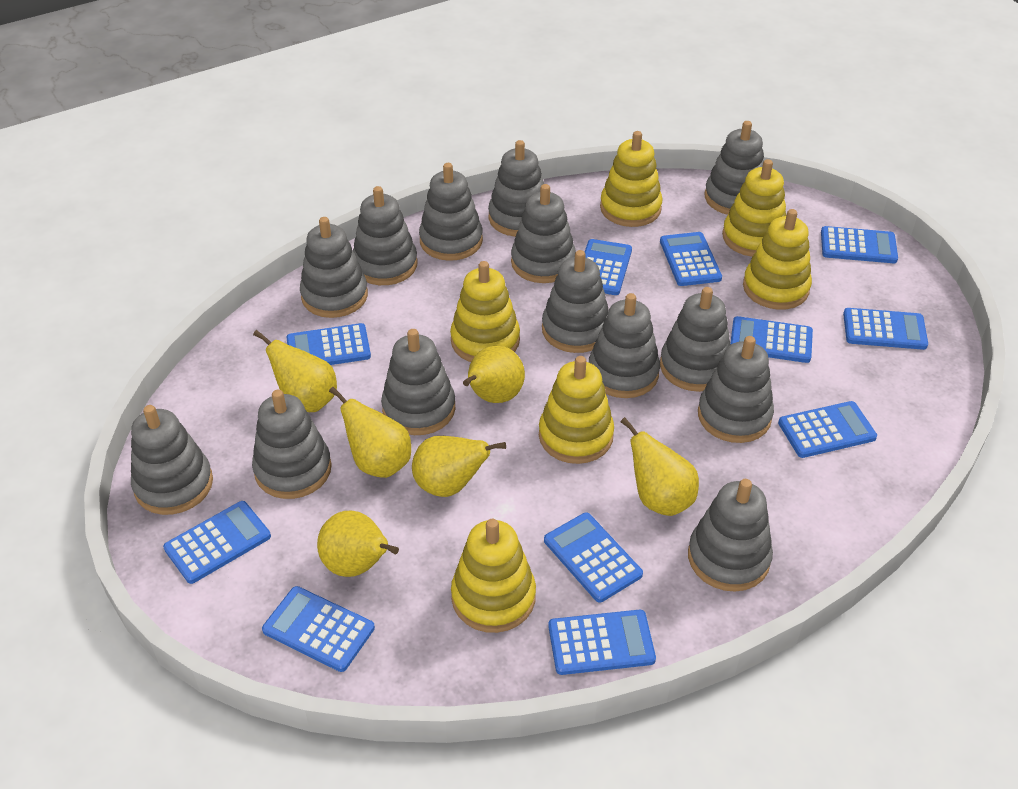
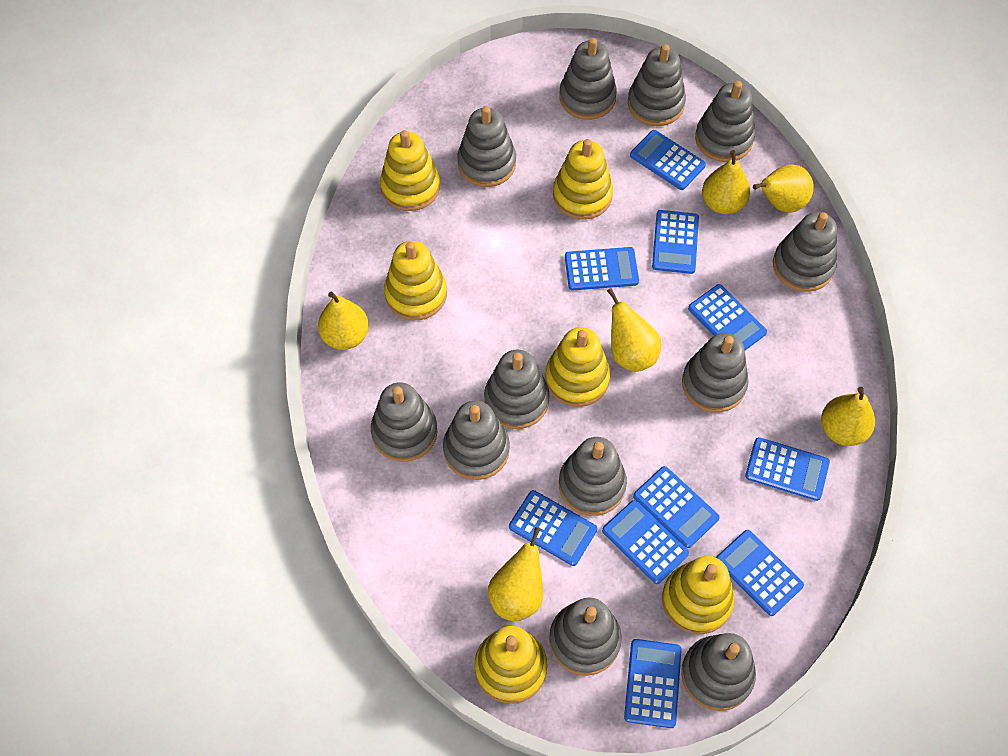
blue calculator: [163,501,271,584] [262,586,375,672] [286,323,371,365] [544,512,643,603] [548,610,656,675] [585,239,632,295] [660,232,722,286] [730,316,813,363] [778,401,877,458] [821,226,898,263] [843,308,928,350] = 11 -> [509,490,597,566] [565,247,639,290] [602,500,689,584] [624,639,682,728] [630,130,706,190] [633,466,720,548] [652,210,699,274] [688,284,767,350] [716,530,804,616] [745,437,830,501] = 10
grey stacking toy: [131,405,213,515] [252,390,332,499] [300,217,368,318] [353,186,418,285] [381,329,455,435] [419,163,483,261] [488,140,544,237] [511,184,576,283] [542,250,608,353] [589,293,660,398] [660,287,731,392] [688,479,773,592] [698,336,774,443] [705,121,764,215] = 14 -> [371,382,437,462] [443,401,510,480] [457,106,516,187] [484,350,550,429] [549,597,622,676] [559,38,617,120] [559,437,627,516] [628,44,686,126] [681,633,756,711] [682,333,749,413] [695,81,755,162] [773,212,837,292] = 12

